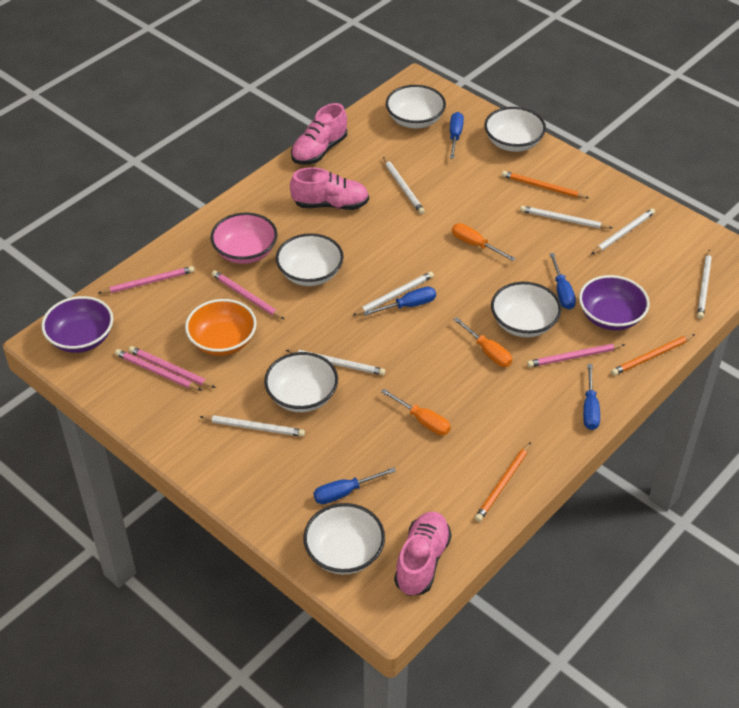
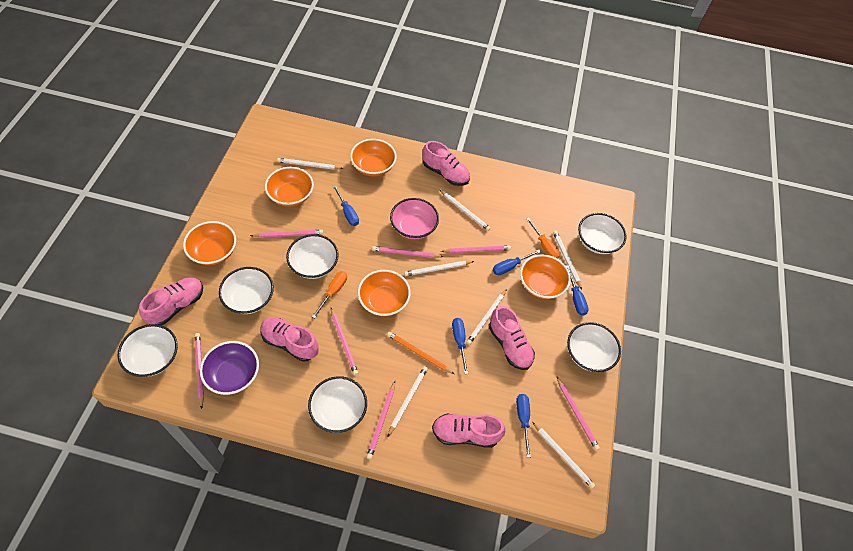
orange bowl: [185,299,257,356] = 1 -> [183,221,236,265] [265,167,314,207] [350,139,397,177] [358,270,411,316] [520,254,571,299] = 5
orange pencil: [475,442,531,522] [502,171,589,198] [611,334,695,376] = 3 -> [387,332,454,374] = 1
orange screwdriver: [381,389,451,435] [452,223,516,261] [453,317,512,367] = 3 -> [312,271,347,318] [526,218,560,259] = 2
pink pencil: [99,266,194,294] [115,349,202,391] [129,346,216,388] [212,270,284,319] [527,344,625,367] = 5 -> [195,333,204,409] [250,230,323,238] [331,308,358,375] [367,381,395,459] [372,246,443,258] [441,245,511,253] [557,377,600,450] = 7
pink shoe: [290,167,369,210] [291,103,347,165] [394,512,452,596] = 3 -> [139,277,203,326] [261,317,319,362] [423,141,470,186] [432,414,506,448] [489,306,535,370] = 5
purple bowl: [42,296,113,353] [579,275,650,330] = 2 -> [200,341,259,395] = 1

